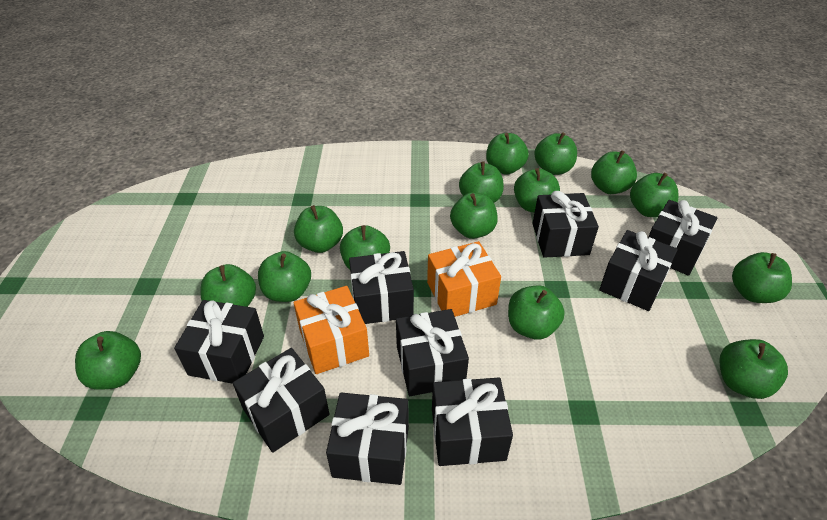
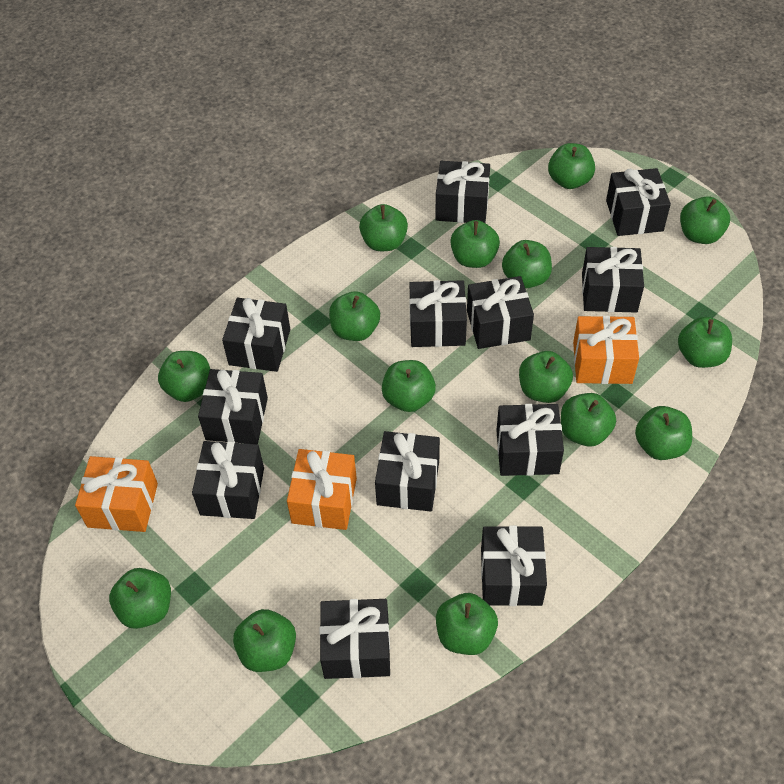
black gift: [174,300,264,384] [233,348,329,453] [326,393,409,485] [349,251,414,324] [396,309,469,396] [432,378,513,466] [532,191,599,258] [599,230,678,311] [648,200,718,276] = 9 -> [192,441,264,519] [198,369,268,444] [222,298,290,372] [320,599,390,679] [375,431,440,512] [409,280,467,347] [435,161,490,223] [467,276,534,349] [481,526,547,606] [496,404,564,476] [582,247,644,313] [606,168,671,236] = 12
orange gift: [293,286,369,374] [427,241,501,317] = 2 -> [75,456,158,532] [287,449,357,530] [573,316,639,384] = 3

